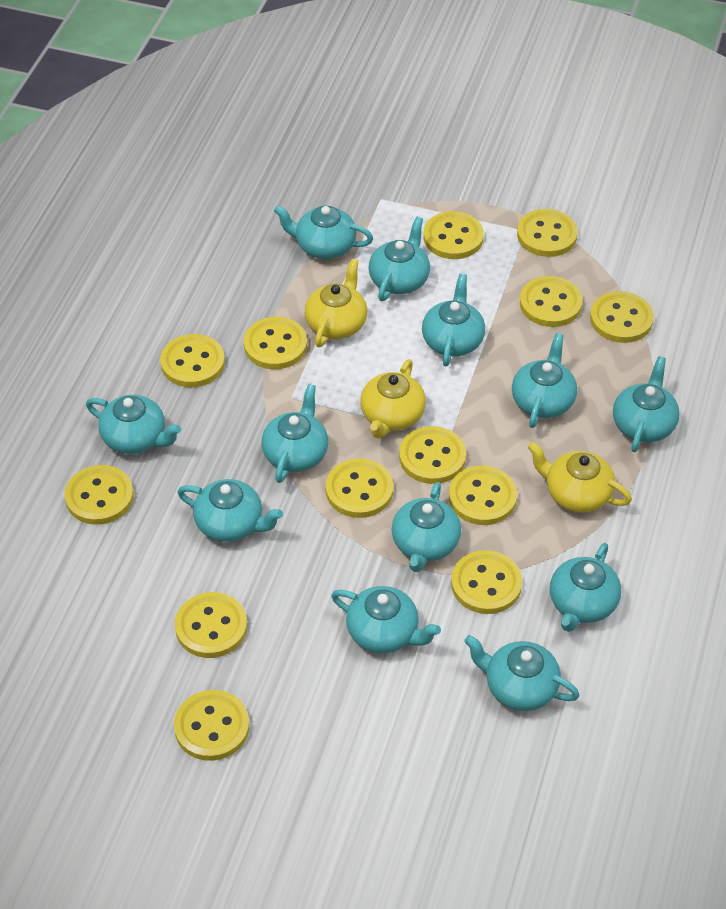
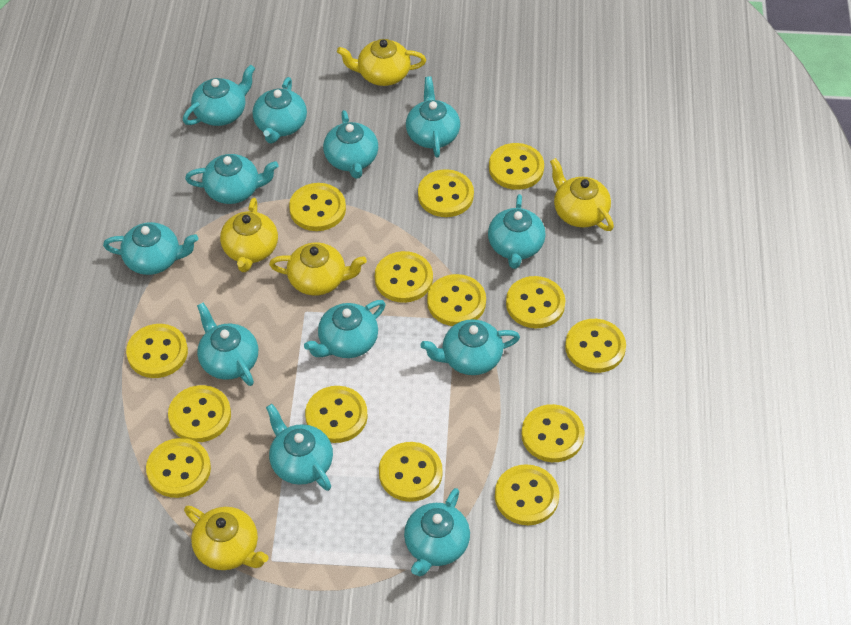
yellow button: [64,465,134,525] [160,334,225,387] [174,690,250,761] [175,592,247,658] [244,317,307,369] [326,459,393,518] [399,426,466,484] [424,211,484,259] [449,466,517,525] [451,550,522,614] [517,209,578,257] [520,276,582,327] [590,291,654,343] = 13 -> [126,324,188,378] [146,438,211,498] [168,385,231,442] [289,183,346,231] [305,386,368,443] [375,251,433,303] [379,442,442,502] [418,169,474,217] [427,274,486,326] [489,143,544,190] [495,464,559,525] [506,276,565,328] [522,404,585,462] [565,319,626,373] = 14
yellow teapot: [305,259,367,347] [360,359,426,439] [528,442,632,513] = 3 -> [184,506,269,570] [220,198,278,272] [269,242,367,296] [337,39,426,86] [550,158,614,231] = 5

